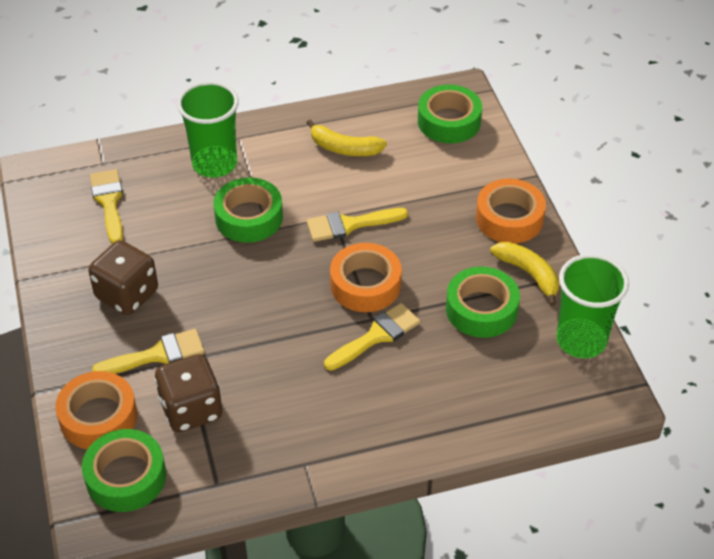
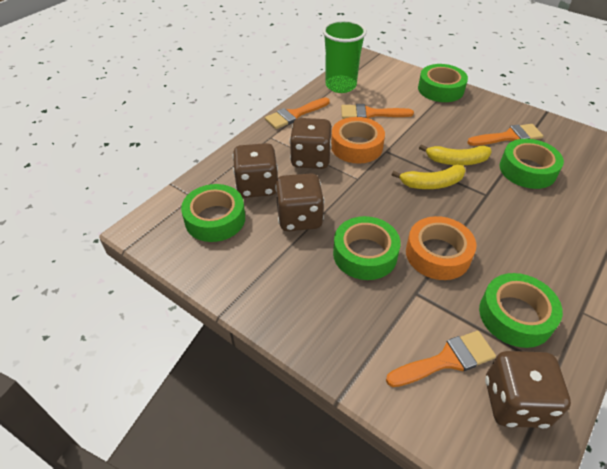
brown dice: [88,240,158,315] [154,354,222,432] = 2 -> [233,143,278,198] [275,173,324,231] [290,118,332,169] [485,351,571,429] = 4
green cup: [177,81,239,178] [556,254,629,358] = 2 -> [322,20,367,93] = 1
green tape: [82,429,166,512] [213,178,283,243] [418,85,482,143] [446,266,520,338] = 4 -> [181,184,245,242] [333,216,401,280] [418,64,468,102] [479,273,563,348] [500,139,564,189] = 5
orange brush: none = 0 -> [265,97,330,129] [341,104,414,119] [386,331,496,387] [467,124,543,146] = 4
orange tape: [55,371,137,449] [330,243,402,312] [476,178,546,243] = 3 -> [331,117,385,164] [406,216,476,280] = 2
yellow brush: [90,169,123,244] [92,329,205,374] [307,208,408,242] [324,303,420,371] = 4 -> none = 0

